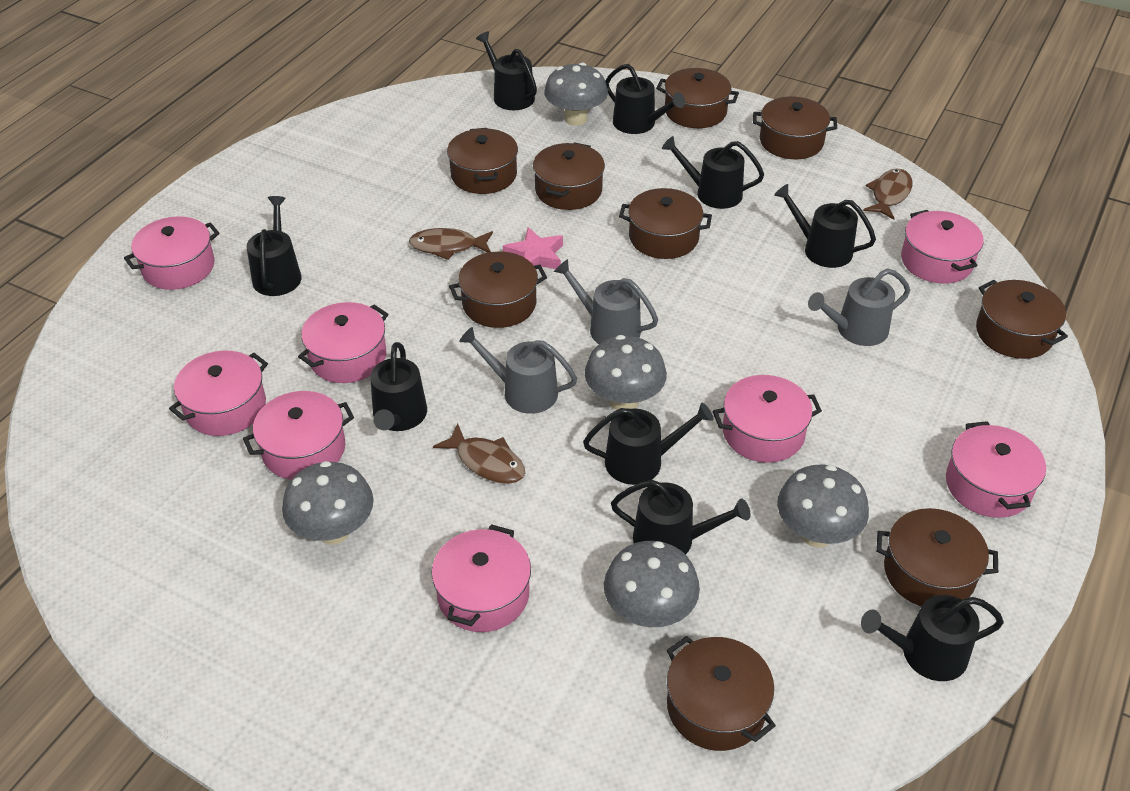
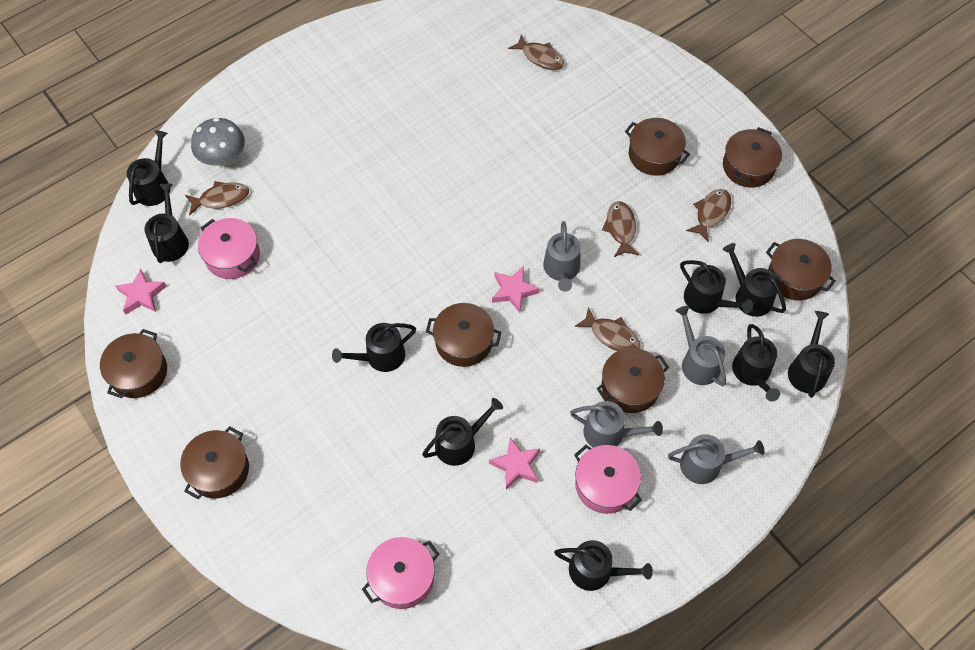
brown fish: [409,228,493,260] [433,423,525,484] [863,169,912,220] = 3 -> [185,181,249,216] [508,34,564,70] [575,307,640,351] [602,201,639,257] [686,189,731,242] = 5
brown pot: [447,128,518,194] [449,251,547,328] [533,142,605,210] [619,188,712,259] [656,68,739,128] [667,636,776,751] [753,97,837,159] [876,508,998,606] [976,280,1068,359] = 9 -> [100,329,167,398] [180,426,249,499] [426,303,502,367] [597,348,669,413] [625,118,690,176] [723,127,782,188] [766,239,836,300] = 7
grey mushroom: [282,461,374,545] [544,63,608,126] [585,335,667,410] [604,541,700,628] [777,464,869,548] = 5 -> [191,118,245,167] = 1
grey watering can: [459,327,577,414] [554,259,658,344] [808,269,910,346] = 3 -> [543,221,581,292] [570,401,663,448] [668,434,765,484] [676,306,726,386] = 4
pink pot: [124,216,220,290] [169,351,268,436] [243,391,354,480] [298,302,388,383] [431,524,531,632] [713,375,822,463] [901,210,984,284] [946,421,1046,518] = 8 -> [198,218,260,279] [362,537,439,609] [574,445,642,514] = 3
pink star: [503,227,563,269] = 1 -> [116,268,167,314] [489,437,540,490] [492,266,540,313] = 3

